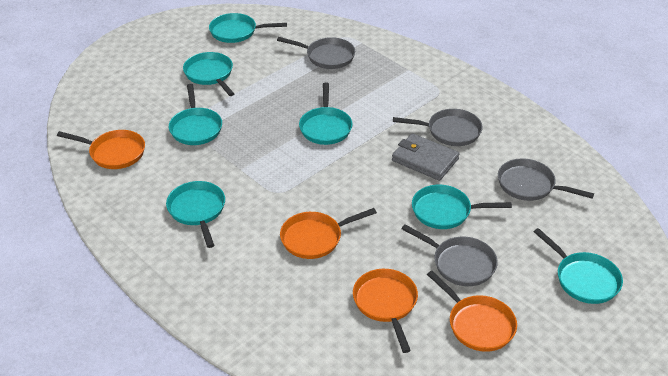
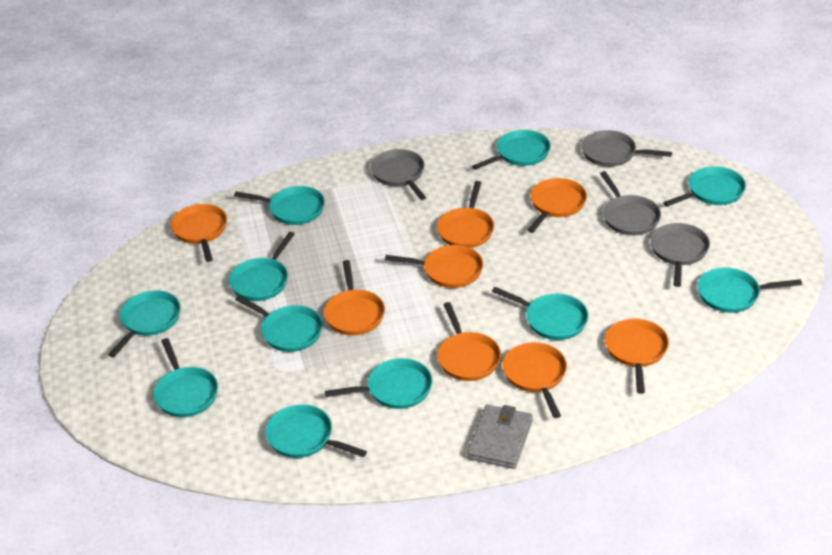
orange pan: [57,130,145,169] [280,208,377,259] [353,269,418,353] [427,271,517,352] = 4 -> [171,204,227,262] [324,260,385,335] [385,245,483,288] [437,181,494,248] [438,302,501,381] [503,342,567,418] [528,178,587,233] [605,318,669,394] = 8
turquoise pan: [166,181,225,248] [169,84,222,145] [183,52,234,96] [209,13,287,43] [299,83,353,145] [412,185,512,229] [534,228,623,304] = 7 -> [108,290,181,357] [154,338,218,417] [229,232,295,301] [234,186,325,225] [235,295,323,352] [266,404,367,458] [325,358,433,409] [472,130,551,170] [492,287,589,340] [663,166,746,207] [698,267,802,313] = 11

